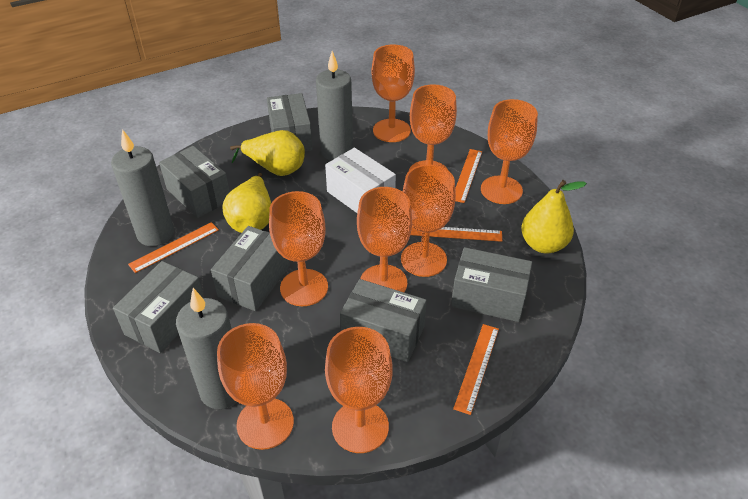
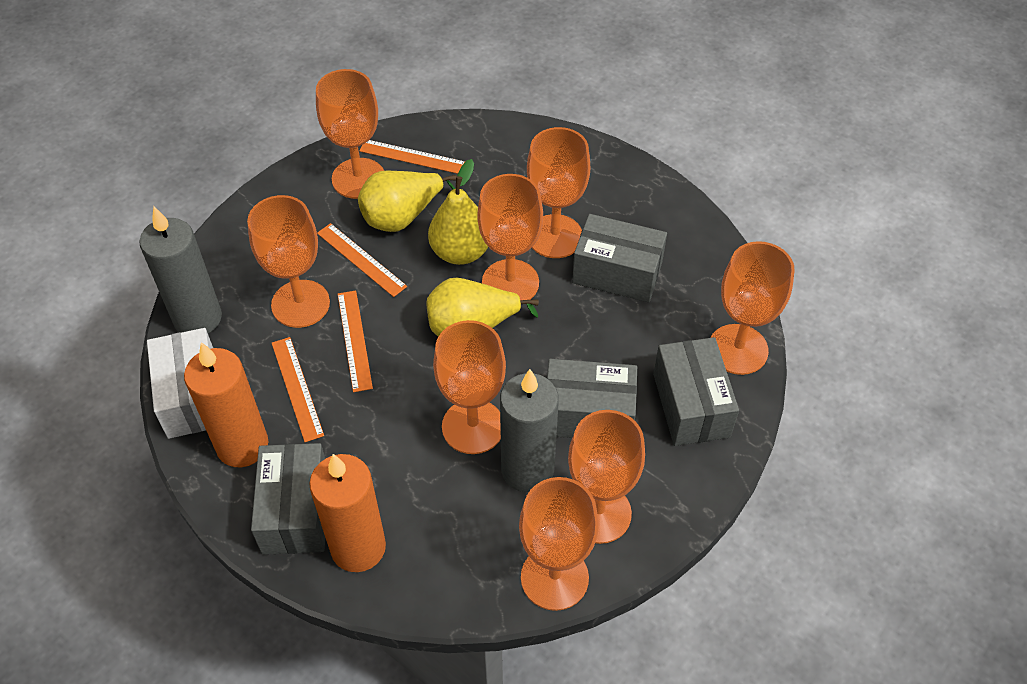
grey box: [113,261,204,353] [159,146,230,218] [211,226,290,311] [267,93,313,151] [340,279,427,362] [451,247,532,322] = 6 -> [251,443,325,555] [547,359,637,438] [572,214,667,302] [653,337,739,446] = 4
grey candle: [111,129,174,246] [176,288,237,409] [316,51,353,161] = 3 -> [139,207,222,333] [500,369,559,492] = 2
orange candle: none = 0 -> [184,342,268,467] [309,454,386,572] = 2

